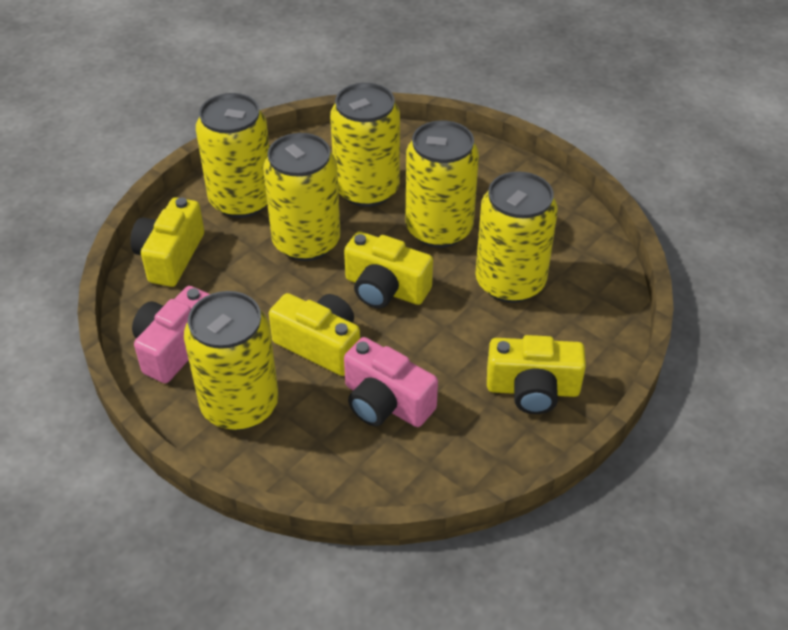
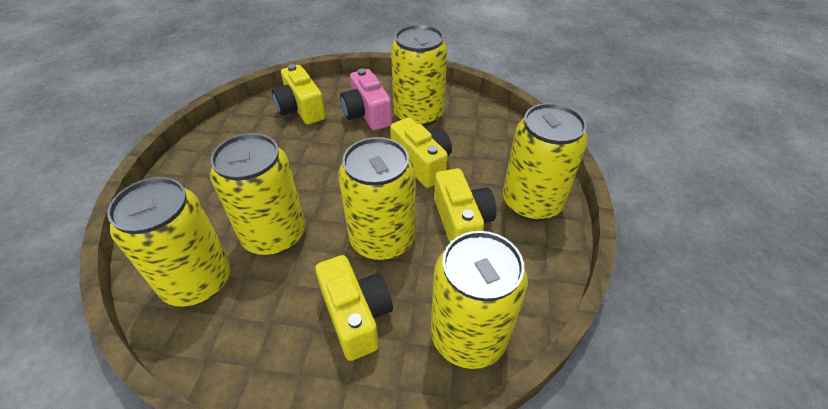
pink camera: [132,286,210,383] [344,337,438,427] = 2 -> [340,69,392,130] = 1

